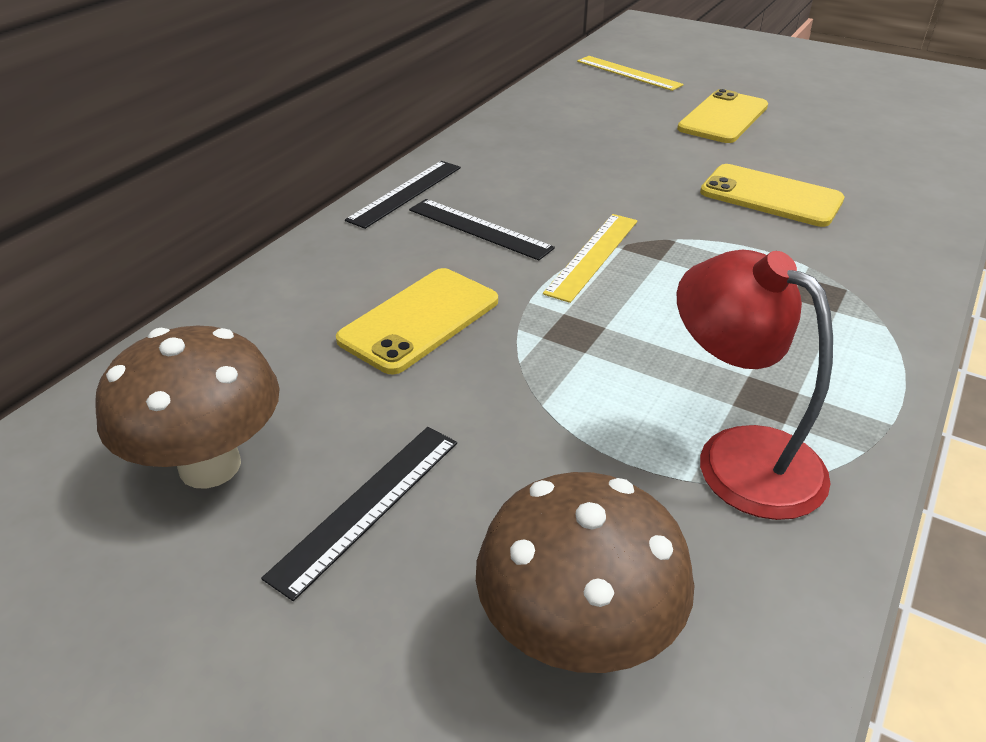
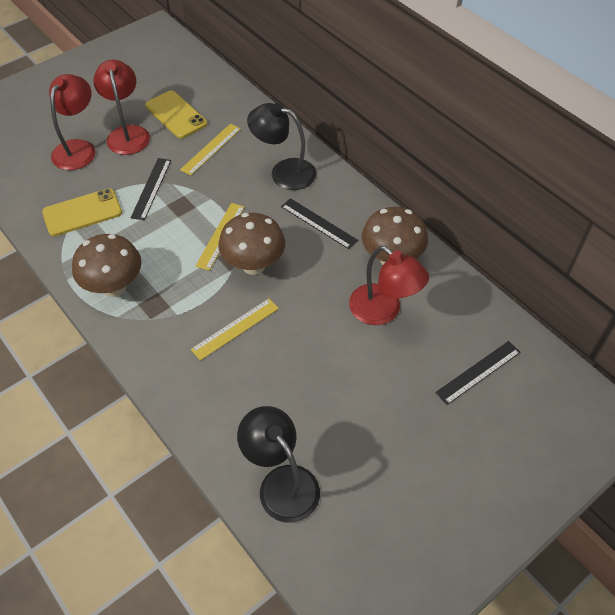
black lamp: none = 0 -> [237,406,320,523] [247,103,316,190] = 2
brown mushroom: [95,326,280,489] [476,472,694,673] = 2 -> [72,234,141,297] [218,213,285,275] [361,207,428,265] = 3
red lamp: [677,250,833,520] = 1 -> [49,74,96,170] [93,60,150,155] [349,246,429,325] = 3
yellow phone: [336,268,498,375] [677,89,768,143] [700,164,844,227] = 3 -> [42,188,122,236] [145,90,207,139] = 2
yellow ruler: [543,214,638,303] [577,56,684,91] = 2 -> [180,124,241,176] [191,299,279,361] [195,203,245,271] = 3

